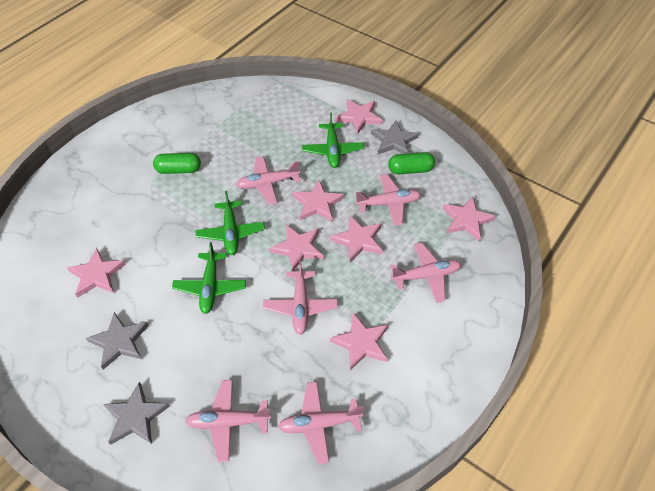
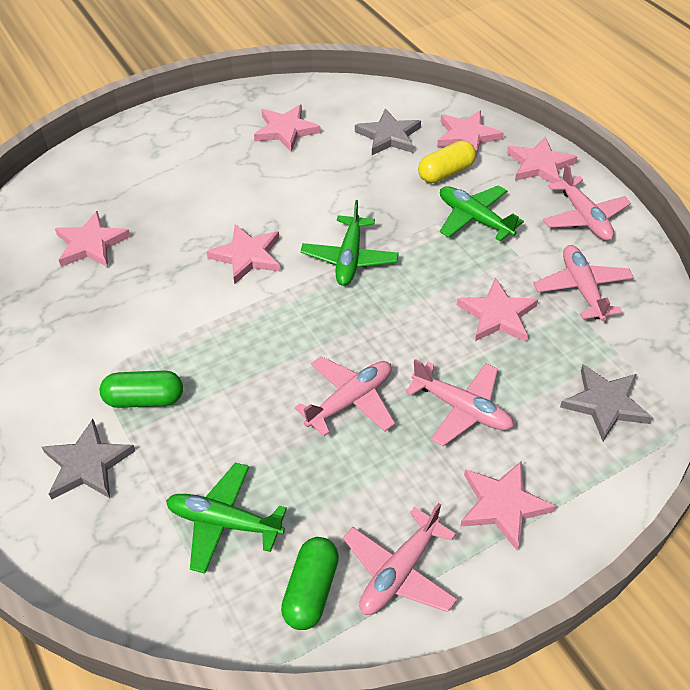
pink plane: [185,380,271,462] [236,156,301,205] [263,260,338,335] [278,382,364,464] [355,174,421,226] [390,242,462,303] = 6 -> [295,356,395,436] [343,503,457,615] [406,359,514,446] [533,245,634,321] [543,163,631,241] = 5
yellow capsule: none = 0 -> [418,141,476,183] = 1

